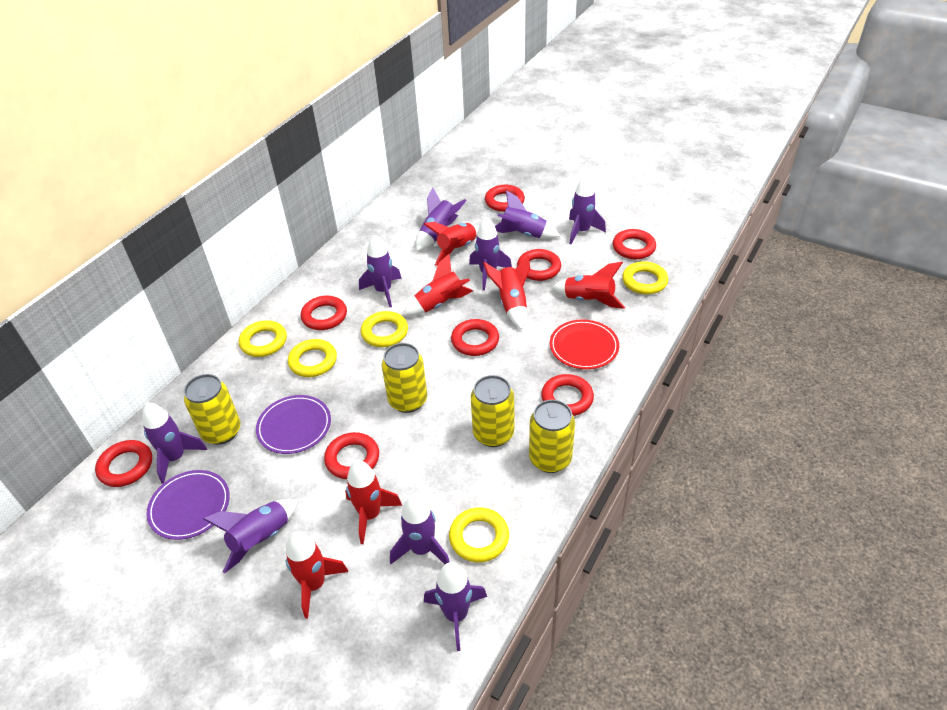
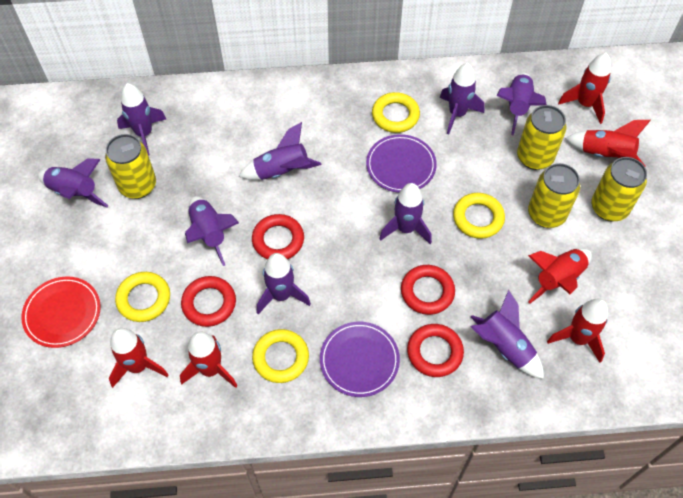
red ring: [95,440,152,487] [301,296,347,330] [324,432,379,479] [451,319,499,356] [485,185,525,212] [517,249,561,281] [541,374,594,416] [613,229,656,259] = 8 -> [181,276,236,327] [252,214,304,260] [401,265,455,315] [407,324,464,377] = 4
yellow ring: [239,320,287,357] [288,339,337,377] [361,311,408,347] [449,507,509,562] [622,261,668,294] = 5 -> [115,272,170,322] [252,329,309,383] [372,92,420,133] [453,193,505,239] = 4

